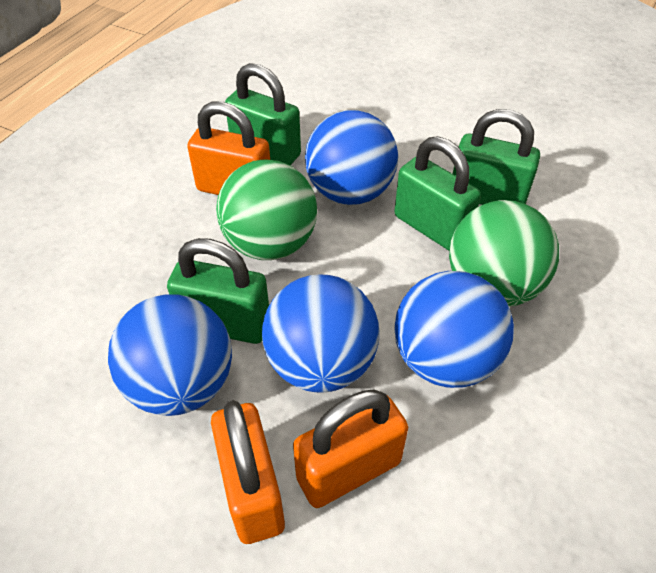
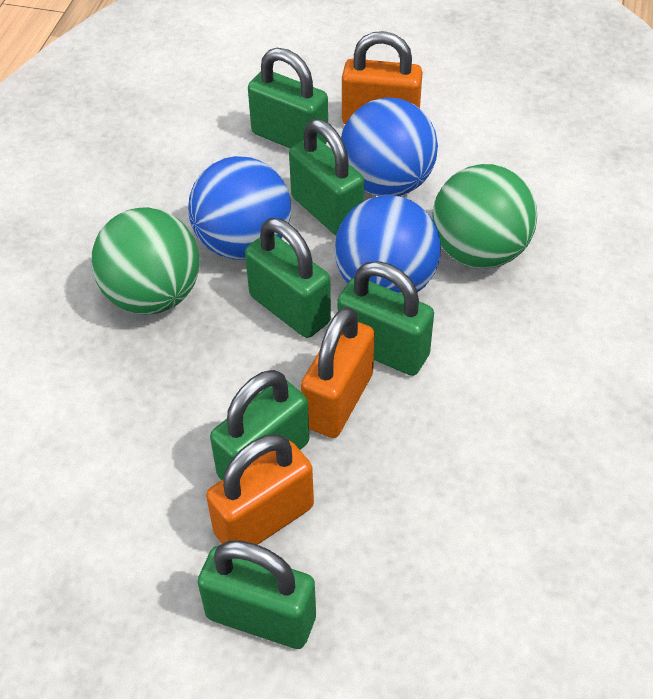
blue ball: [108,294,232,416] [262,274,379,393] [305,110,398,205] [394,271,514,388] = 4 -> [188,156,291,260] [334,195,441,295] [341,97,438,196] = 3
green padlock: [167,238,269,344] [225,63,301,165] [394,136,481,251] [453,109,540,205] = 4 -> [198,540,316,649] [210,370,309,480] [245,218,331,338] [248,48,328,148] [289,119,364,236] [337,261,434,376] = 6

